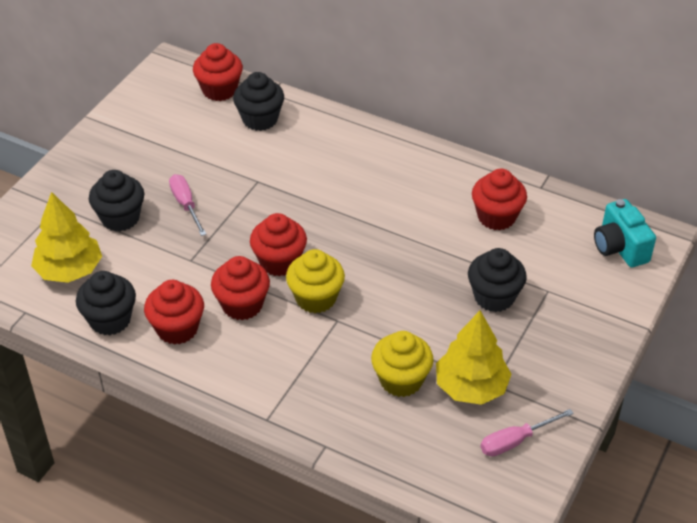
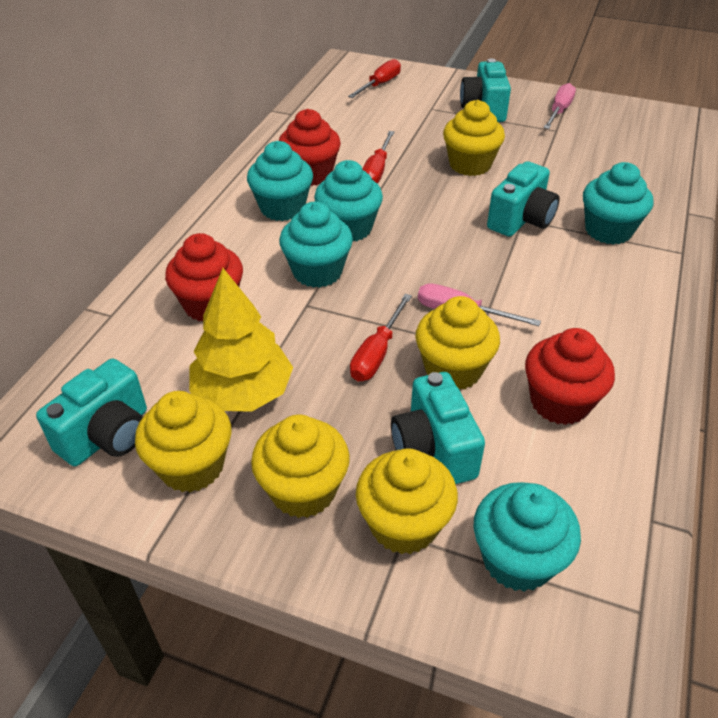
black cupcake: [76,271,136,335] [89,170,144,231] [233,72,284,131] [468,248,527,312] = 4 -> none = 0
red cupcake: [144,280,204,345] [193,43,243,101] [211,256,270,320] [250,213,307,276] [472,169,527,231] = 5 -> [165,233,243,321] [279,109,341,186] [525,328,615,425] = 3
red screwdriver: none = 0 -> [348,59,401,98] [350,294,412,381] [362,131,395,184] = 3
turquoise camera: [594,199,656,268] = 1 -> [36,358,147,466] [391,372,485,484] [460,58,511,122] [487,161,559,237] = 4
turquoise cupcake: none = 0 -> [247,141,313,221] [279,202,353,288] [314,160,383,242] [473,482,581,592] [583,162,653,245] = 5
yellow cupcake: [286,249,345,313] [371,331,434,397] = 2 -> [135,391,231,493] [251,415,350,518] [356,448,458,554] [415,296,500,390] [443,100,505,176] = 5
yellow tree: [31,192,102,283] [436,310,512,405] = 2 -> [189,268,293,412] = 1

